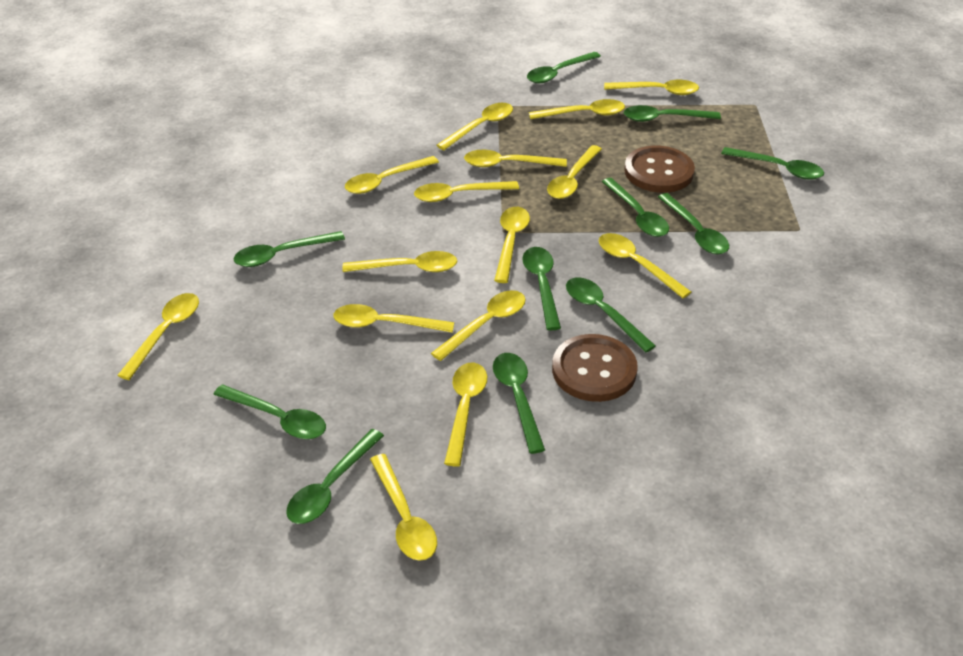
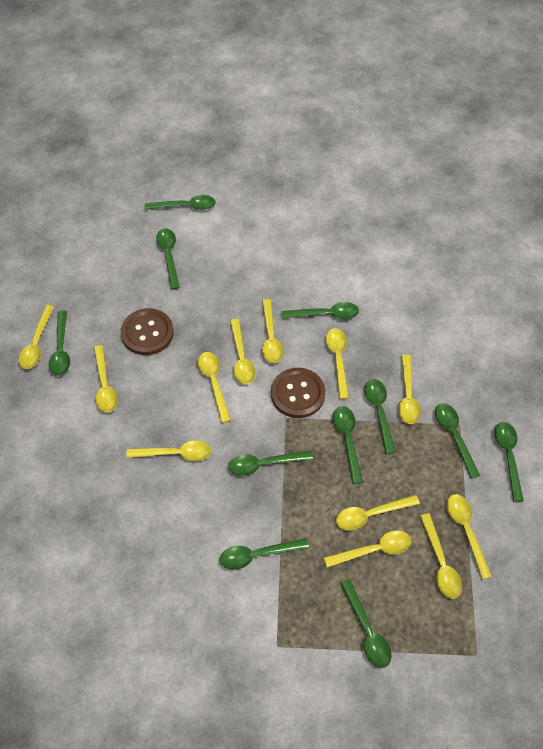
yellow spoon: [117,293,199,380] [333,304,454,333] [342,251,457,272] [345,156,439,194] [370,454,437,561] [414,181,519,202] [431,290,526,361] [437,103,513,150] [444,363,487,467] [464,149,567,167] [494,207,530,283] [529,99,625,119] [547,145,602,199] [599,233,691,298] [604,80,699,95] = 15 -> [19,305,54,369] [94,345,118,412] [126,440,211,461] [198,352,231,423] [230,319,255,384] [262,299,283,363] [324,530,411,568] [326,328,349,399] [336,495,420,530] [399,354,421,424] [420,513,462,599] [447,494,492,579] = 12

